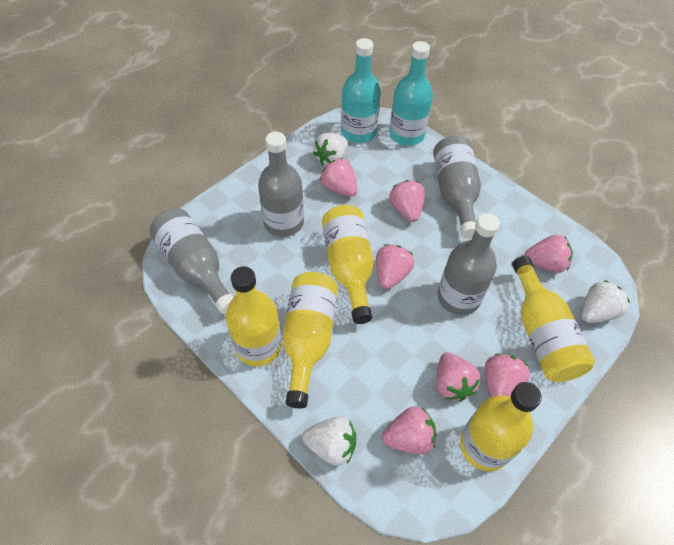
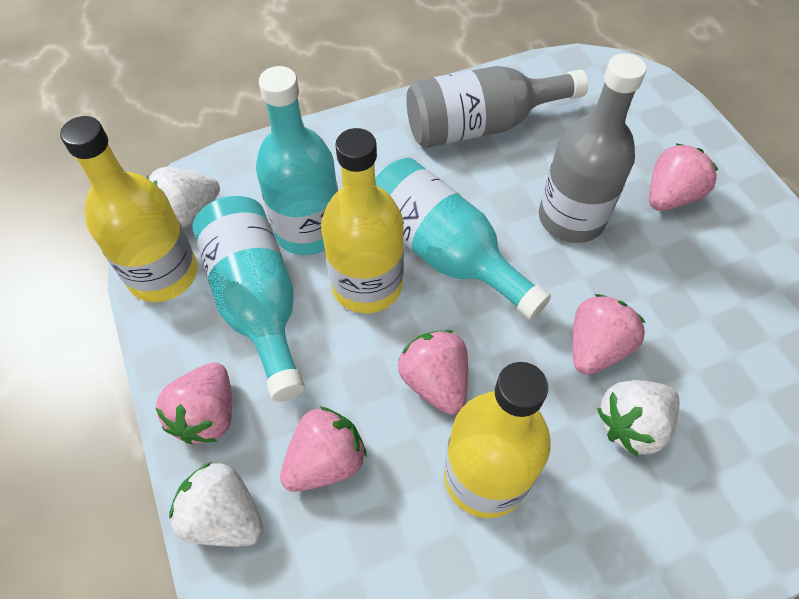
grey bottle: [149,208,234,314] [258,132,304,237] [433,135,481,239] [438,213,500,315] = 4 -> [406,66,588,148] [539,53,646,243] = 2
pink strawberry: [320,158,358,197] [376,244,414,289] [382,406,436,454] [389,180,425,222] [436,352,480,401] [485,354,530,397] [524,234,573,273] = 7 -> [155,363,232,444] [280,406,367,492] [398,330,468,415] [573,294,646,375] [649,143,718,211] = 5
turquoise bottle: [341,38,381,143] [389,41,433,146] = 2 -> [193,196,305,402] [256,66,338,255] [375,158,551,320] = 3
yellow bottle: [226,266,282,366] [283,272,338,409] [322,205,374,324] [460,382,542,472] [512,256,595,382] = 5 -> [60,116,198,302] [321,128,404,313] [444,362,551,518] = 3

